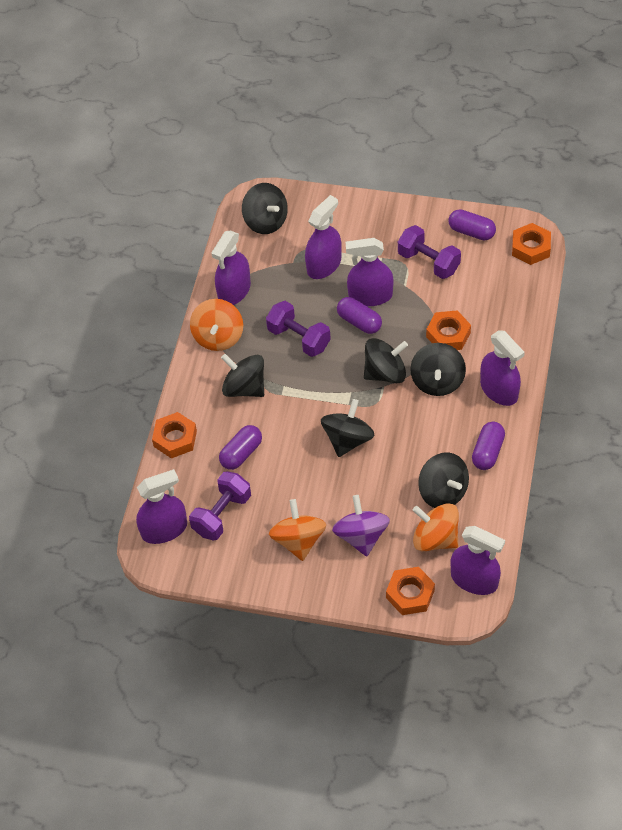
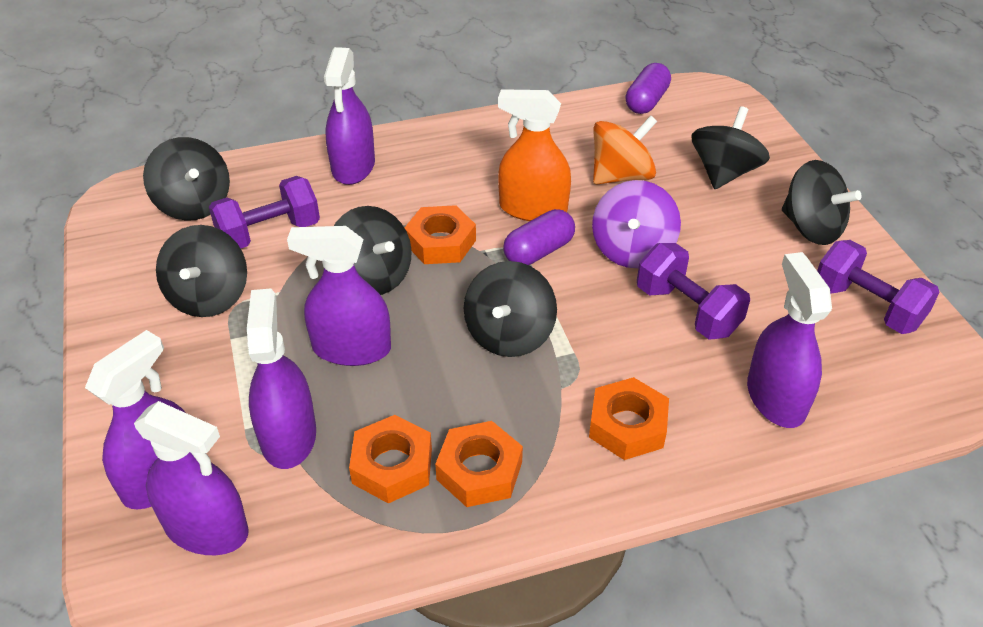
orange spinning top: [190,299,243,351] [269,499,326,561] [413,503,459,551] = 3 -> [593,115,657,184] = 1
orange spray bottle: none = 0 -> [498,89,571,221] = 1
purple capsule: [219,425,262,470] [337,297,382,334] [448,209,496,240] [472,422,505,470] = 4 -> [503,209,575,265] [625,63,671,114] = 2

